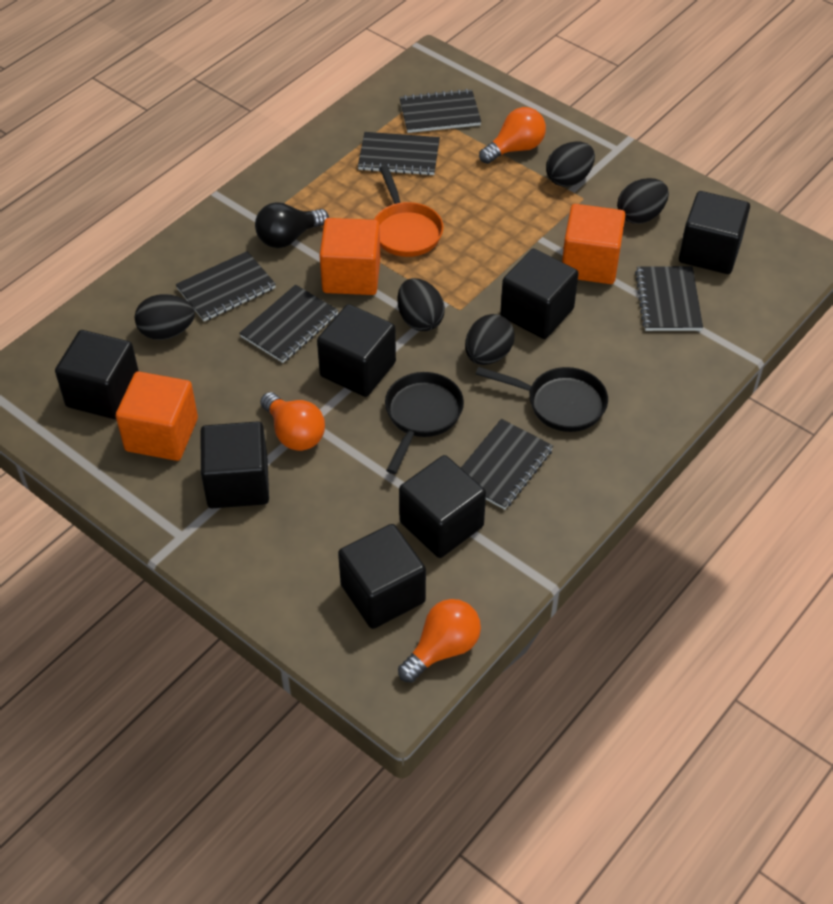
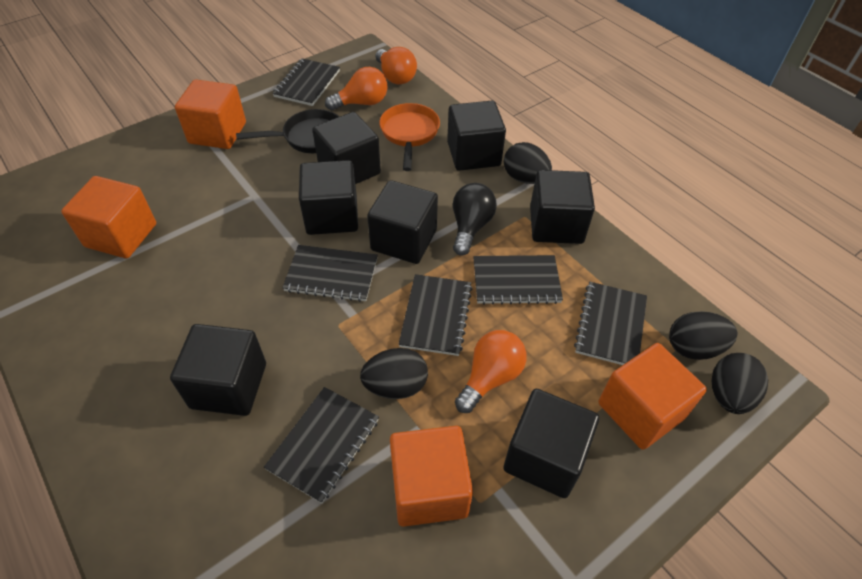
black egg: [135,294,195,340] [397,278,445,331] [465,314,515,365] [546,141,595,187] [617,178,669,224] = 5 -> [360,348,428,399] [504,142,552,184] [669,311,738,360] [712,353,768,414] = 4
black pan: [385,372,464,474] [476,367,608,432] = 2 -> [236,109,340,153] = 1
orange cube: [116,372,198,461] [320,218,380,295] [562,204,626,284] = 3 -> [61,176,156,258] [175,79,246,149] [390,426,473,527] [599,343,707,450] = 4

